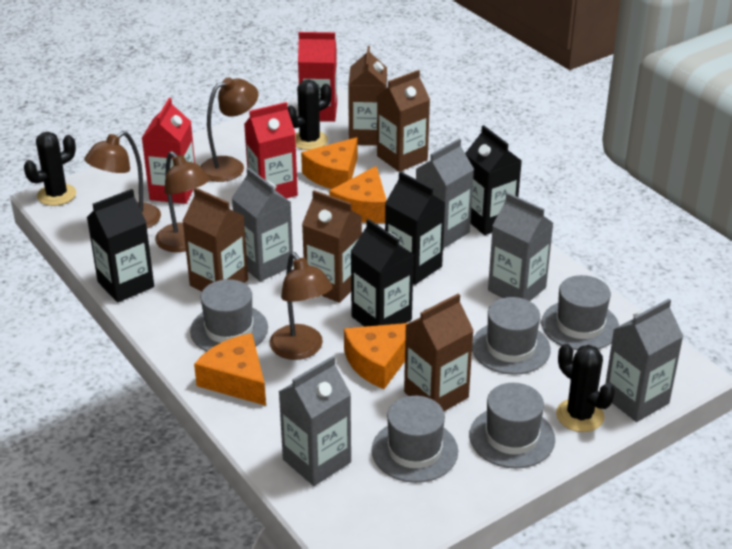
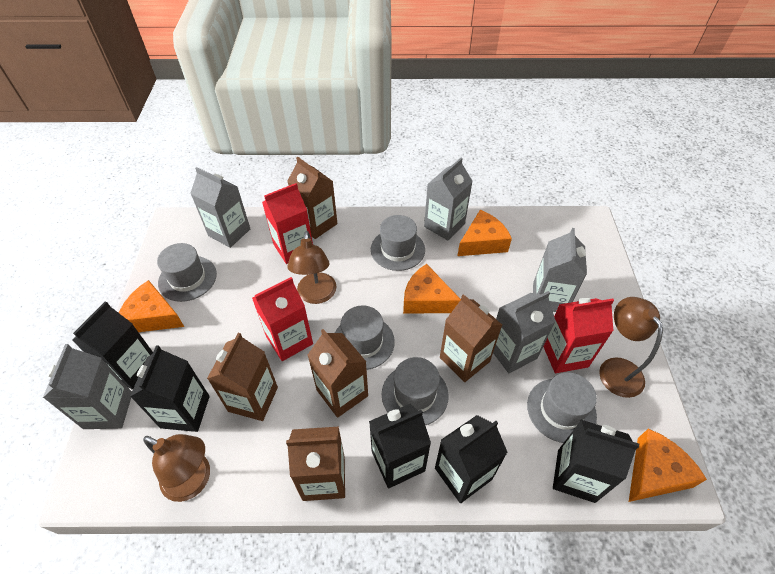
black cactus: [24,132,76,206] [288,80,331,150] [556,344,615,432] = 3 -> none = 0
black carton: [87,189,154,303] [350,219,414,327] [385,172,445,285] [465,125,522,235] = 4 -> [72,301,153,390] [130,345,210,432] [369,403,431,489] [435,415,508,503] [553,420,639,503] = 5
brown lamp: [84,131,161,228] [155,151,210,252] [200,77,258,182] [270,252,333,360] = 4 -> [143,434,210,502] [288,231,337,304] [599,297,663,398] = 3

